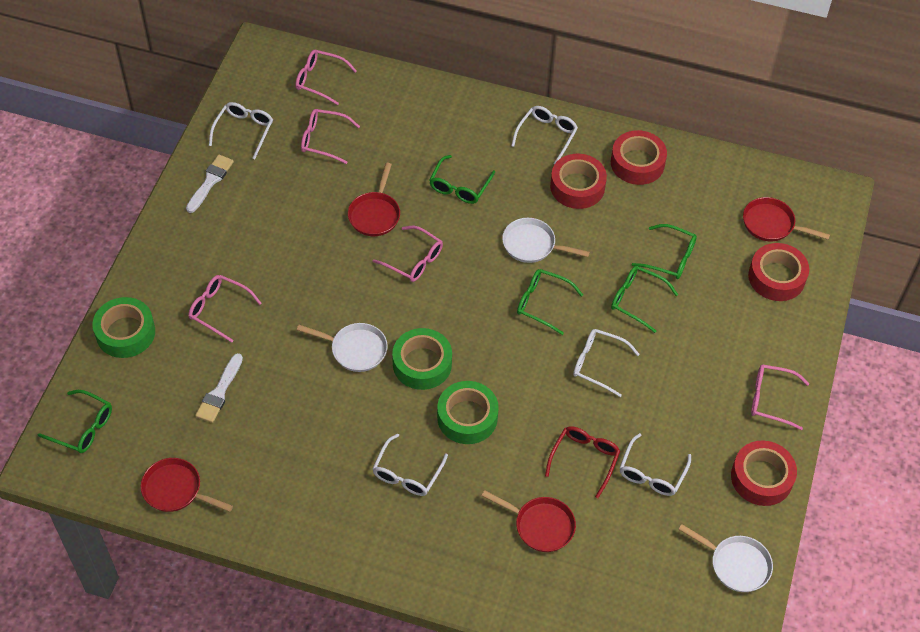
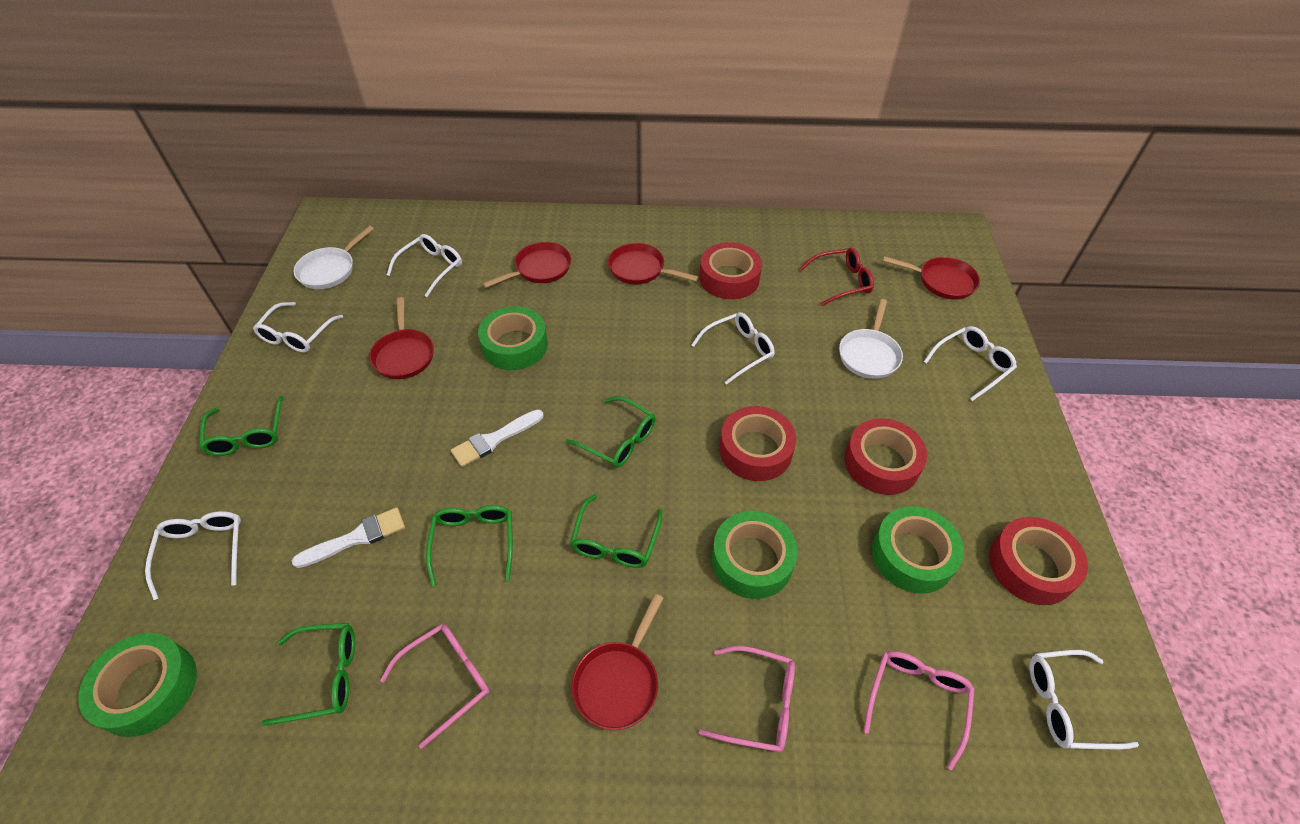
green tape: [92,297,155,358] [392,328,452,390] [437,381,499,444] = 3 -> [78,633,197,737] [478,306,548,370] [712,511,798,599] [872,506,964,594] = 4
pink glasses: [188,275,262,343] [295,50,357,105] [301,109,360,164] [372,225,443,282] [751,364,809,430] = 5 -> [380,624,490,749] [699,646,795,752] [863,651,975,770] = 3
red pan: [141,458,233,512] [348,163,400,236] [482,490,576,552] [743,197,830,241] = 4 -> [369,297,434,379] [483,242,571,288] [572,594,663,730] [608,243,698,284] [883,256,980,300] = 5
white glasses: [209,102,273,159] [372,433,448,496] [511,106,578,165] [573,329,640,397] [620,433,691,496] = 5 -> [145,511,241,600] [253,302,343,353] [387,234,462,297] [692,312,775,385] [924,326,1017,401] [1029,650,1139,749] = 6
white pan: [297,323,388,372] [502,218,590,263] [678,524,773,592] = 3 -> [294,226,374,289] [839,299,903,379] = 2

